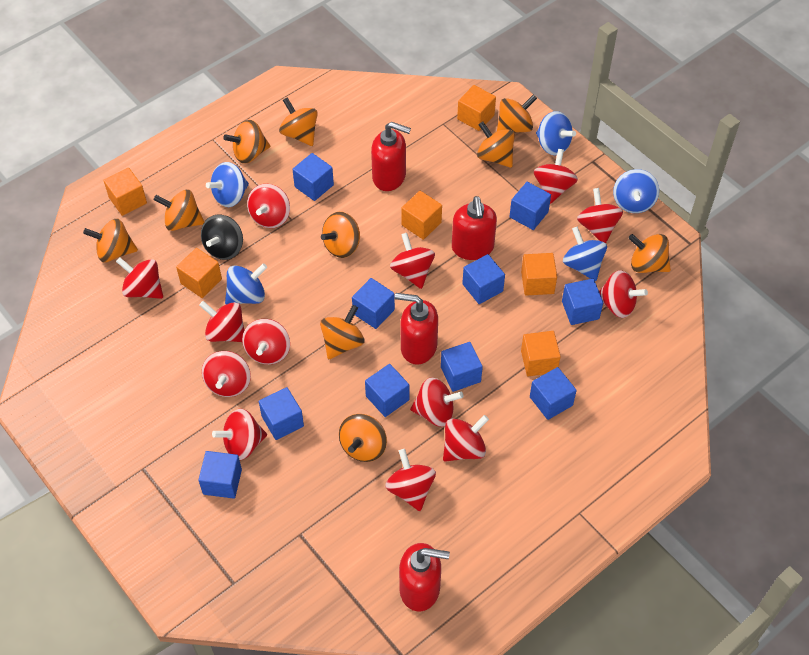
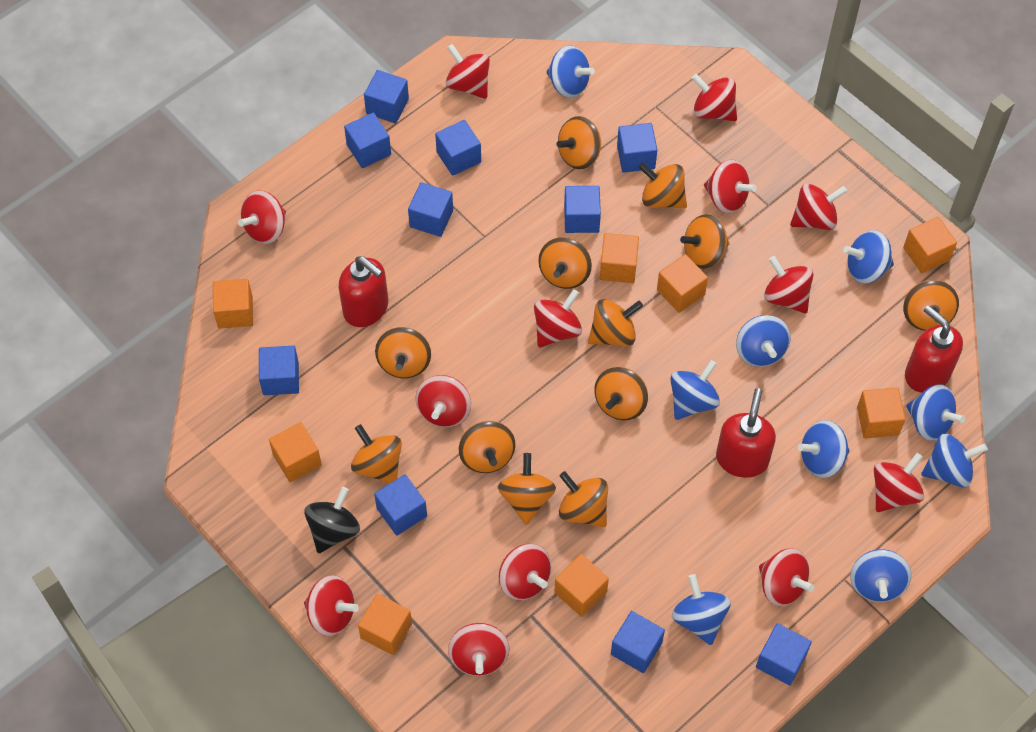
blue spinning top: [206,162,249,207] [225,263,267,304] [536,111,576,155] [563,226,607,281] [613,169,659,213] = 5 -> [546,45,595,98] [671,360,720,420] [672,574,731,645] [736,315,791,367] [798,420,850,478] [844,230,894,284] [850,549,911,602] [906,384,965,441] [921,434,988,488] = 9
orange cube: [103,168,147,216] [176,248,222,298] [401,191,442,240] [457,85,496,131] [521,253,557,296] [521,331,561,376] = 6 -> [213,279,253,329] [269,422,322,482] [358,594,412,655] [555,554,609,617] [600,233,639,283] [657,254,708,313] [857,387,906,439] [903,217,957,273] = 8
orange spinning top: [83,219,138,262] [154,190,204,231] [223,120,270,164] [279,97,318,146] [320,305,364,359] [321,212,360,258] [339,414,387,462] [477,121,515,168] [497,95,537,133] [628,234,671,273] = 10 -> [351,424,402,484] [375,327,431,378] [459,421,516,473] [498,453,556,525] [538,237,592,289] [556,116,601,169] [559,471,608,528] [588,299,643,347] [594,367,648,420] [639,162,687,209] [680,214,730,269] [903,280,959,331] = 12
red soap dispenser: [371,122,411,191] [395,293,438,365] [399,543,450,612] [452,196,497,260] = 4 -> [339,256,388,327] [716,388,776,478] [905,305,963,393] = 3

